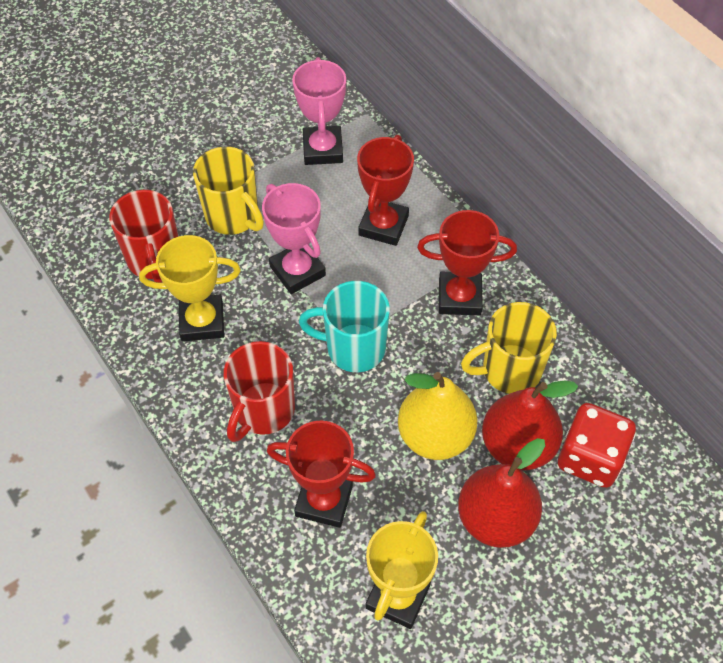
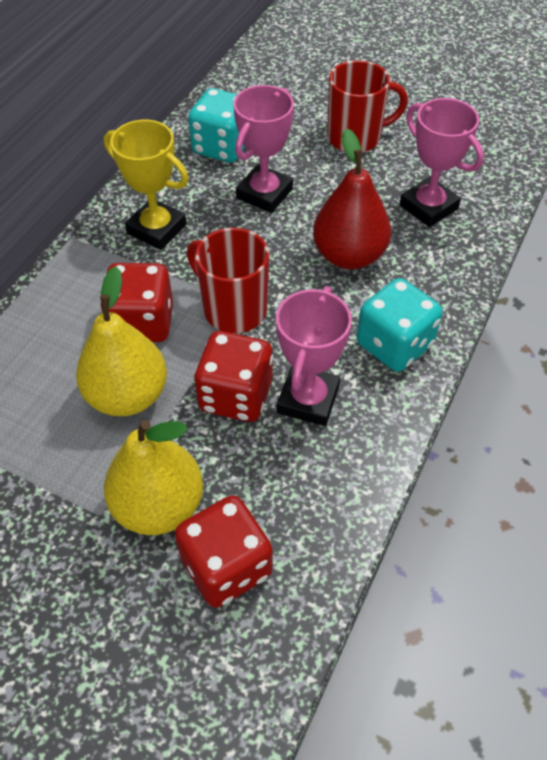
pink trophy: [262,183,326,294] [292,57,346,165] = 2 -> [233,85,294,213] [276,286,352,426] [400,98,484,227] = 3
red dice: [558,403,636,488] = 1 -> [100,263,173,342] [175,495,273,608] [194,331,273,422] = 3
red pear: [458,438,545,548] [482,381,578,470] = 2 -> [313,128,391,269] = 1
red trophy: [267,421,376,528] [357,135,414,246] [417,210,517,316] = 3 -> none = 0
turquoise dice: none = 0 -> [188,88,245,163] [357,278,443,372] = 2
turquoise mug: [299,281,390,372] = 1 -> none = 0
yellow mug: [193,147,264,235] [461,302,557,394] = 2 -> none = 0
yellow pear: [398,372,477,460] = 1 -> [76,266,167,416] [104,420,203,535] = 2
yellow trophy: [139,235,241,342] [366,511,438,629] = 2 -> [104,120,189,250] = 1

